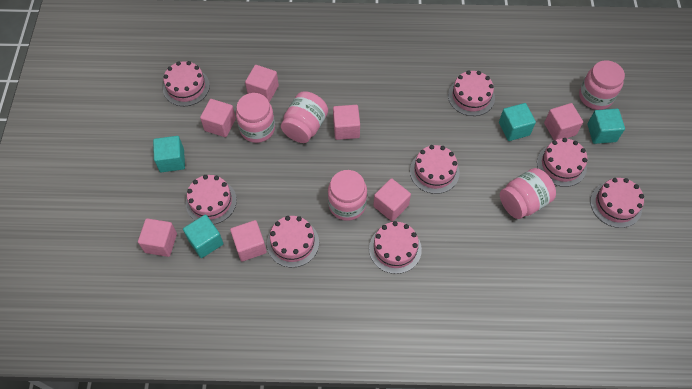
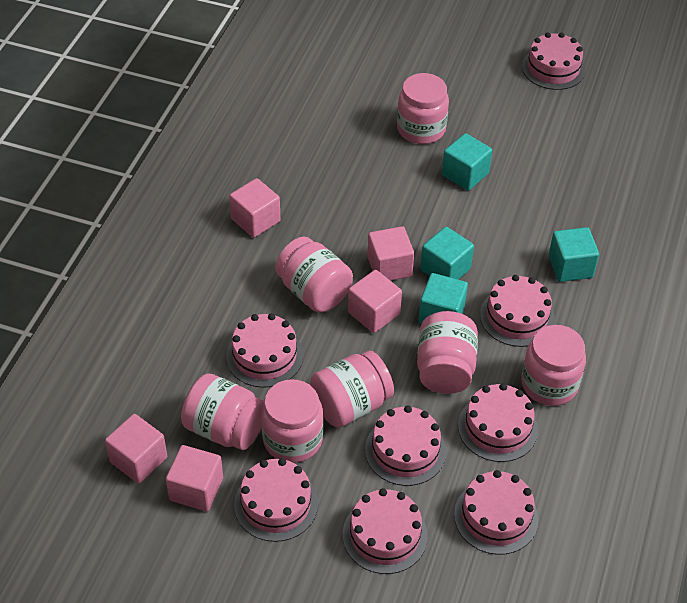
pink cube: [138,218,177,257] [200,99,236,137] [230,220,267,261] [245,65,279,102] [333,105,360,140] [373,178,411,221] [544,103,583,140] = 7 -> [105,414,167,484] [166,445,223,511] [229,178,280,238] [348,270,402,333] [367,226,414,281] = 5
pink jar: [236,93,275,143] [281,91,328,143] [328,170,367,221] [500,168,556,219] [579,60,625,110] = 5 -> [181,373,264,450] [261,379,323,463] [275,237,353,312] [310,351,394,428] [397,73,449,144] [417,311,478,394] [521,325,586,406] = 7

